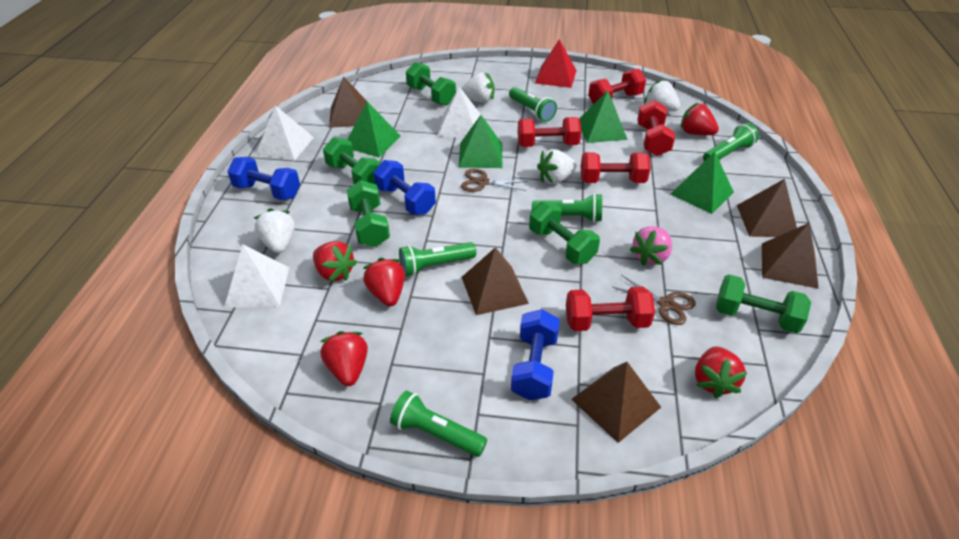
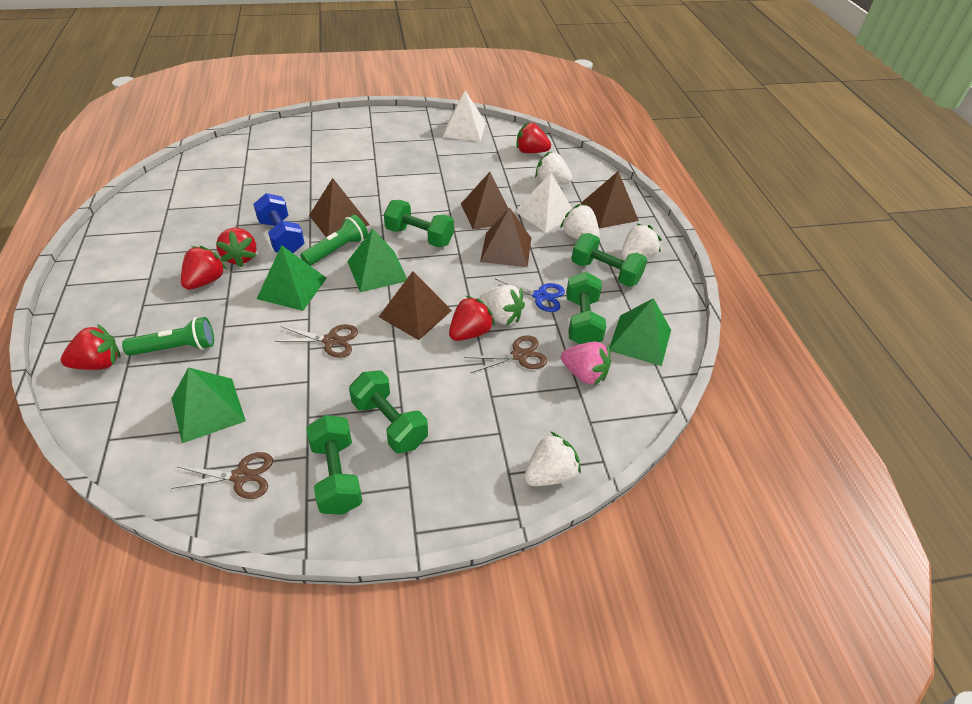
blue dumbbell: [227,157,300,200] [373,160,436,215] [511,309,560,401] = 3 -> [253,193,305,253] = 1
blue scissors: none = 0 -> [496,279,565,312] = 1
brown scissors: [461,169,528,192] [612,275,696,325] = 2 -> [171,452,273,499] [275,324,358,358] [464,336,547,373] = 3
green flashlight: [390,391,487,457] [399,242,476,276] [509,87,557,122] [532,193,602,222] [703,123,759,161] = 5 -> [122,317,214,356] [300,214,368,266] = 2
red dumbbell: [518,117,581,147] [566,287,655,331] [581,152,650,183] [588,69,646,104] [637,100,675,156] = 5 -> none = 0
red pyramid: [535,39,577,88] = 1 -> none = 0
white pyramid: [224,244,289,308] [256,105,314,161] [438,86,481,138] = 3 -> [443,91,486,141] [515,173,572,233] = 2
white strawberry: [254,208,295,253] [461,73,494,103] [537,149,577,184] [645,79,680,111] = 4 -> [479,285,525,325] [524,431,581,486] [535,152,573,185] [560,204,600,239] [621,224,662,261] = 5

